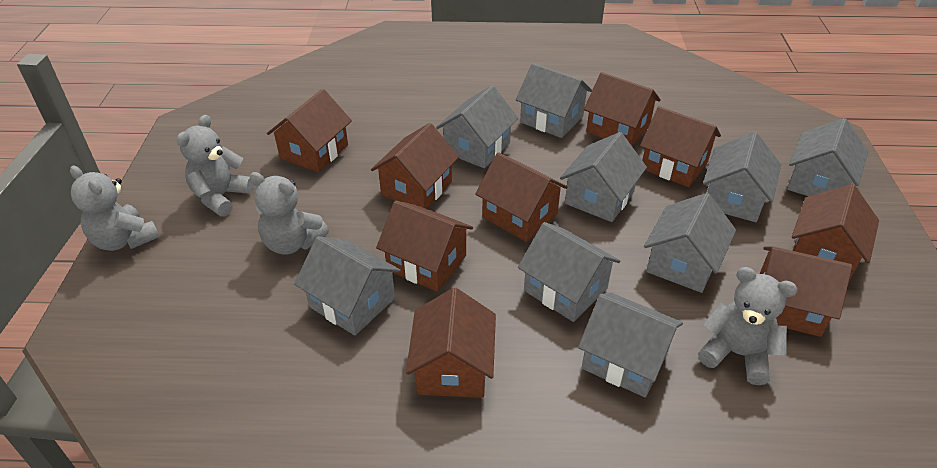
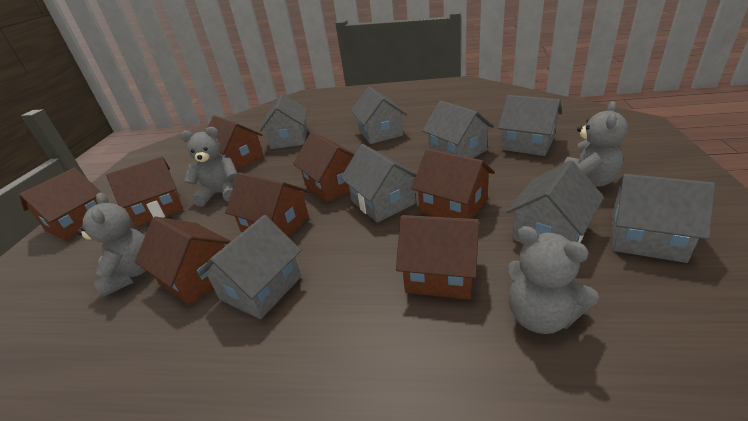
brown house: [267,89,352,172] [371,123,459,209] [376,201,473,292] [406,288,496,398] [475,153,567,242] [584,72,661,146] [640,106,721,187] [760,247,852,337] [792,184,879,281] = 9 -> [19,168,100,241] [106,156,183,227] [135,217,231,306] [208,115,264,171] [225,172,309,237] [293,132,355,202] [396,215,480,300] [412,149,495,219] = 8
grey house: [294,236,401,336] [436,86,518,168] [516,63,592,138] [518,222,620,322] [560,132,647,222] [578,293,683,397] [644,193,736,293] [703,132,781,222] [787,118,868,196] = 9 -> [198,215,301,319] [260,93,308,149] [341,144,417,222] [351,86,407,144] [422,100,494,158] [498,95,562,156] [506,160,604,243] [611,174,715,263] = 8

